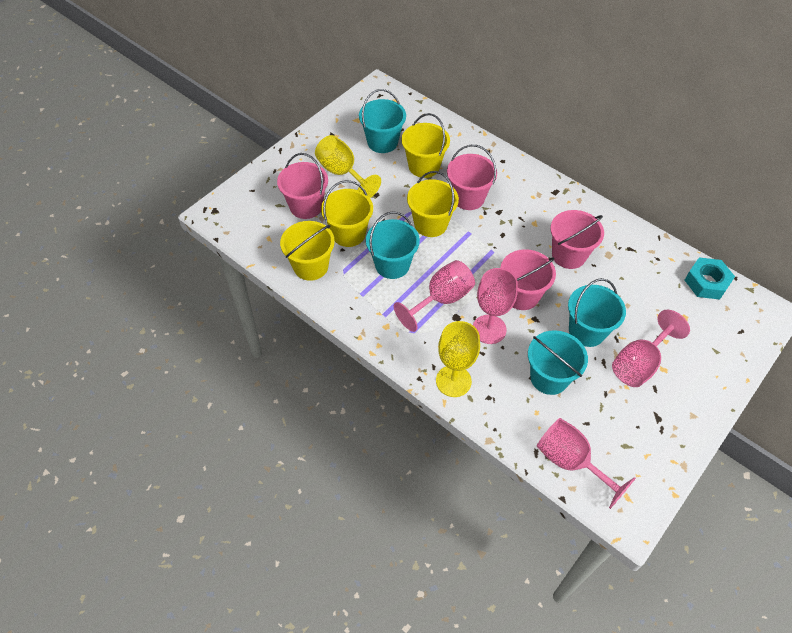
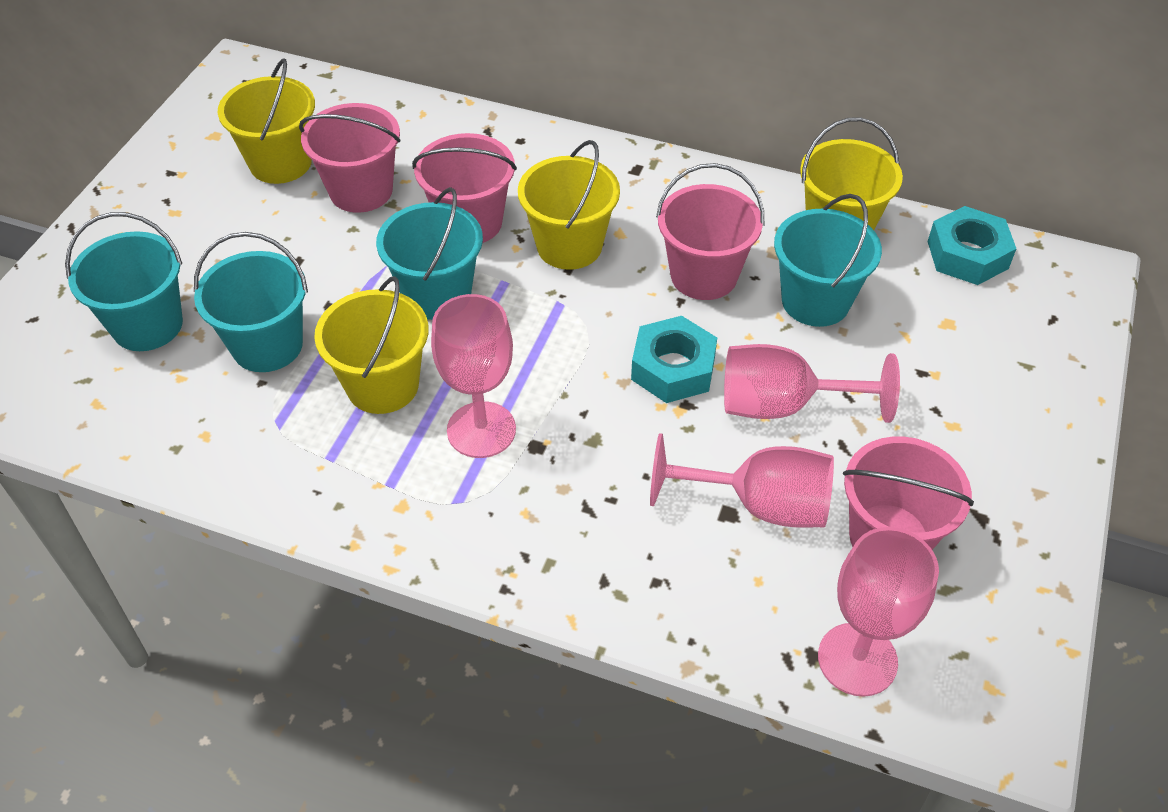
turquoise nut: [685,257,735,300] = 1 -> [631,316,717,403] [928,206,1017,285] = 2
yellow goblet: [315,135,381,198] [436,321,480,397] = 2 -> none = 0

